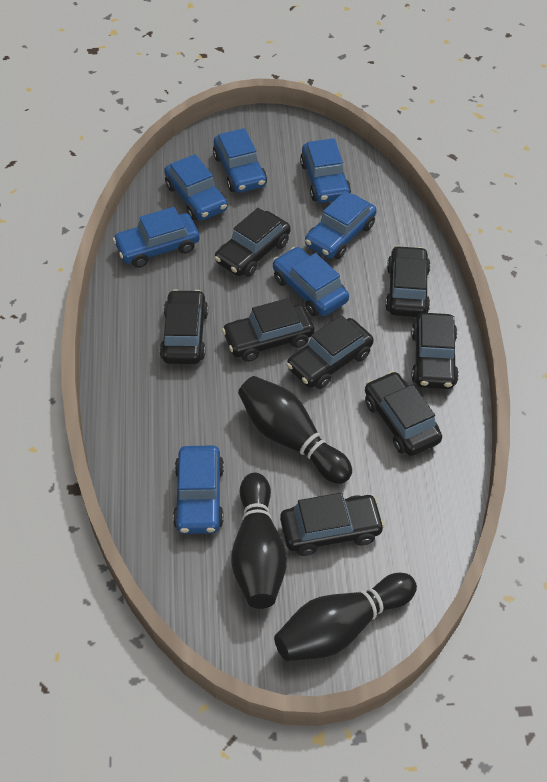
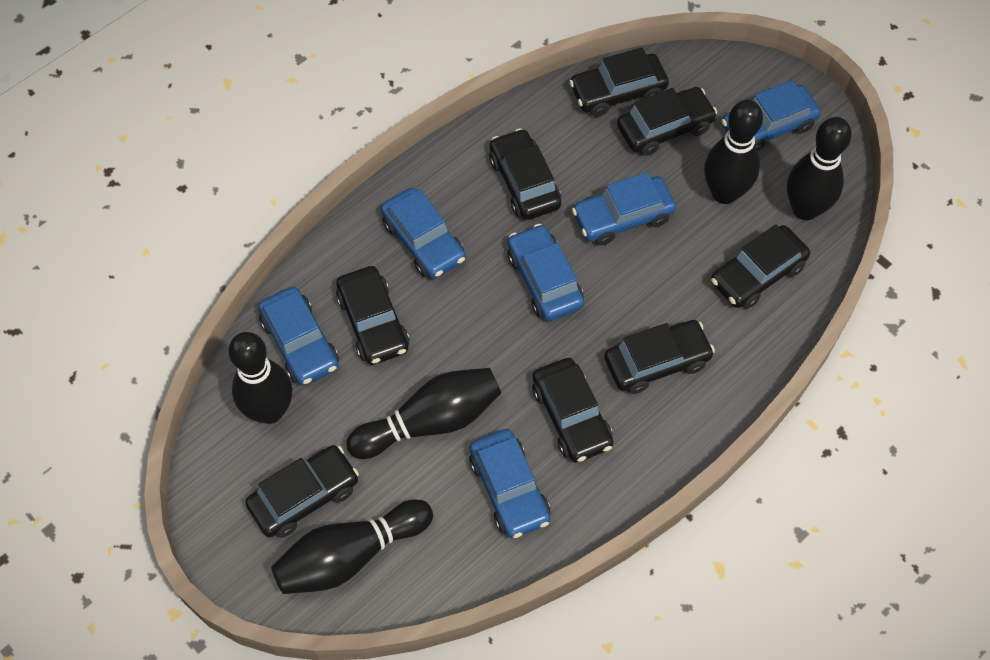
black bowling pin: [231,473,287,609] [238,376,352,484] [274,573,417,661] = 3 -> [229,332,292,424] [271,500,433,594] [346,368,501,459] [704,100,763,204] [787,117,852,220] = 5
blue car: [113,207,200,268] [164,154,228,221] [173,445,224,534] [213,128,267,193] [273,247,349,316] [300,138,351,203] [305,191,377,259] = 7 -> [258,287,339,386] [381,188,466,279] [469,429,551,539] [507,224,584,321] [572,172,676,245] [721,80,821,152] = 6

